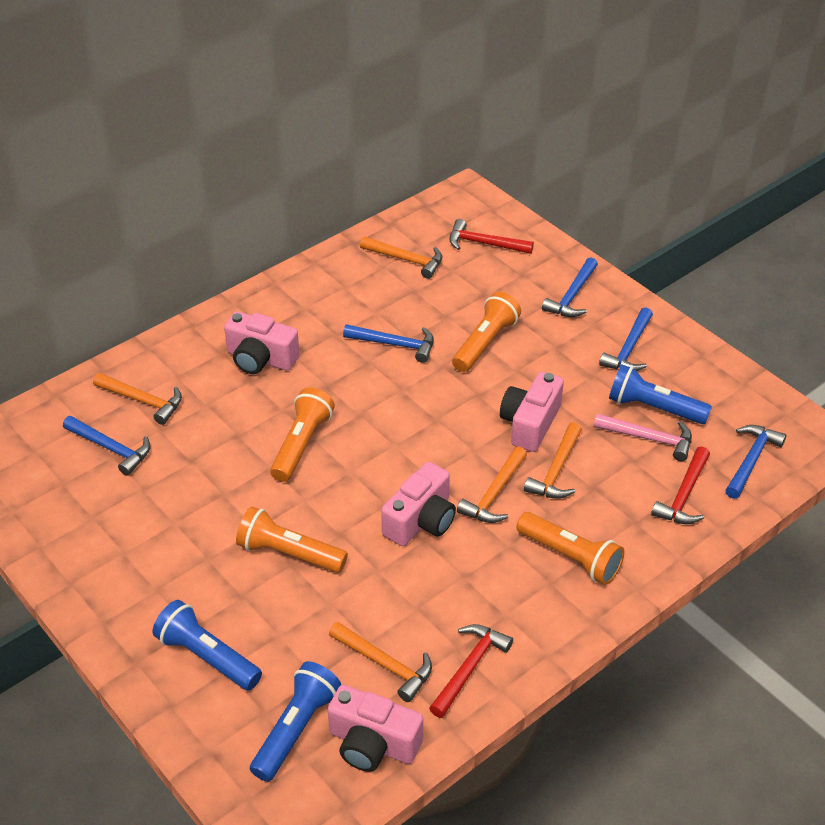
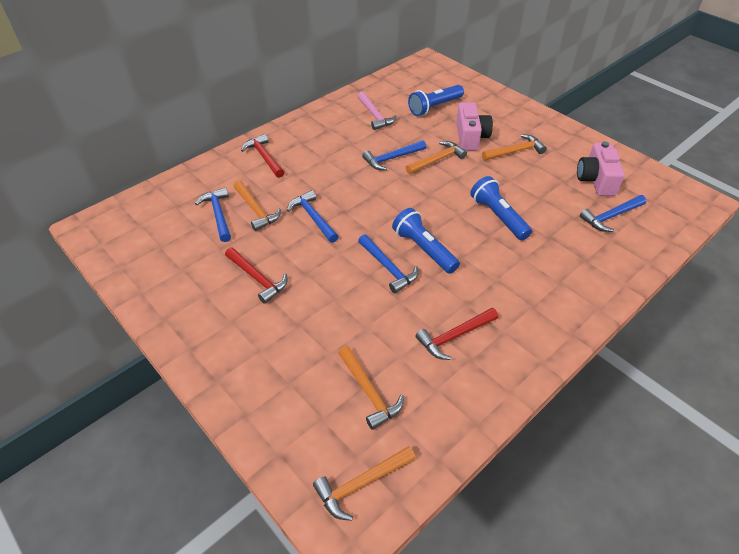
orange flashlight: [236,507,348,573] [270,388,335,482] [452,292,521,372] [516,512,624,585] = 4 -> none = 0
pink camera: [224,311,300,374] [328,685,423,772] [381,462,456,546] [500,372,564,452] = 4 -> [456,102,493,151] [577,141,625,196] = 2

